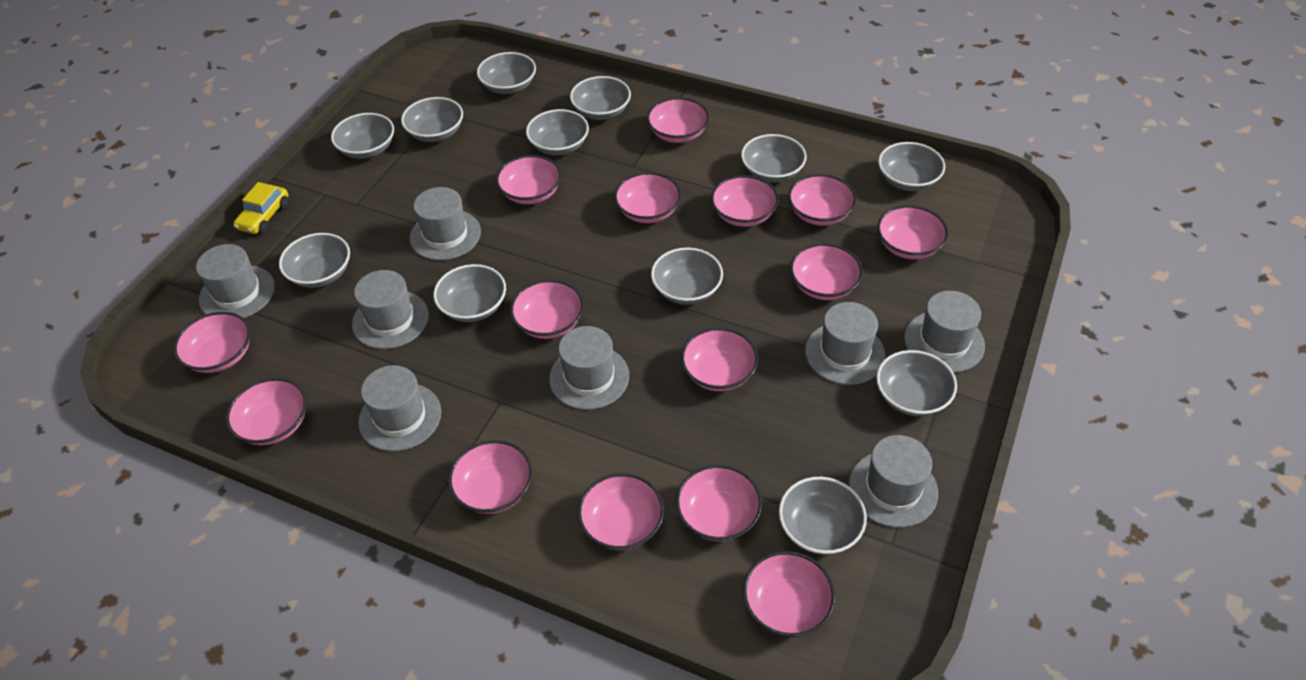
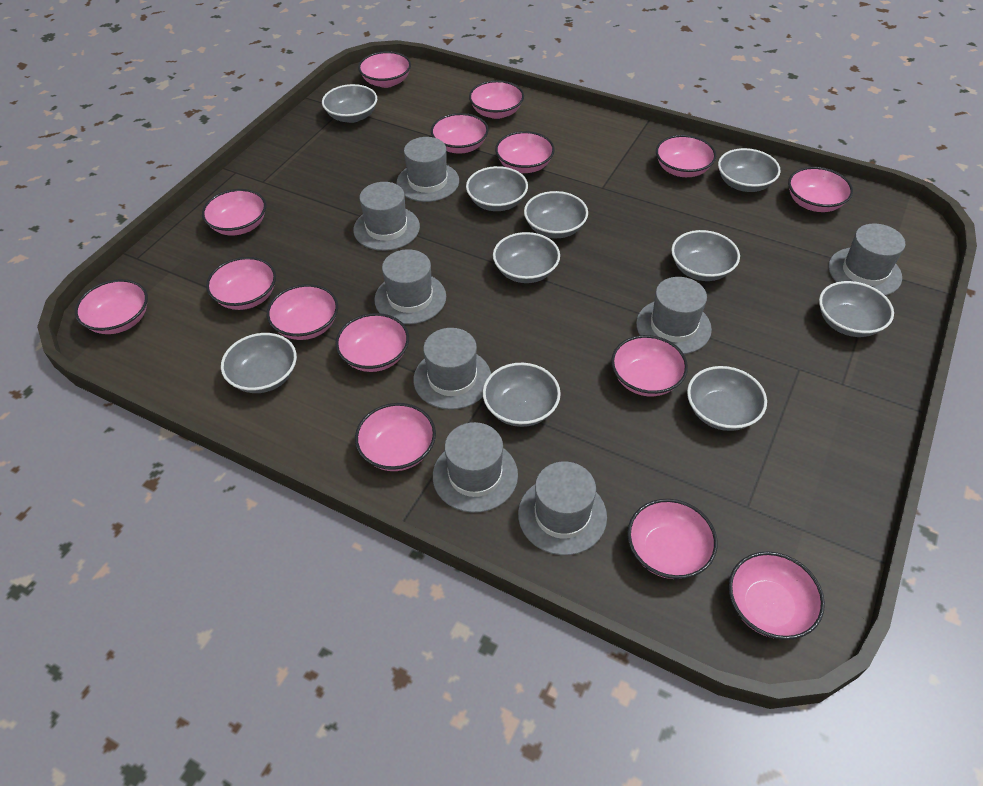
grey bowl: [279,233,350,288] [331,113,394,159] [401,97,463,142] [433,264,506,322] [477,52,536,94] [526,109,589,155] [570,76,631,120] [651,248,723,305] [741,134,807,182] [779,477,867,555] [876,350,957,416] [878,142,945,191] = 12 -> [221,333,297,393] [322,84,377,123] [466,166,528,211] [483,363,561,427] [493,232,560,283] [524,191,588,238] [671,230,740,281] [687,366,767,431] [718,148,781,192] [819,281,894,337] = 10
yellow car: [233,182,289,234] = 1 -> none = 0

